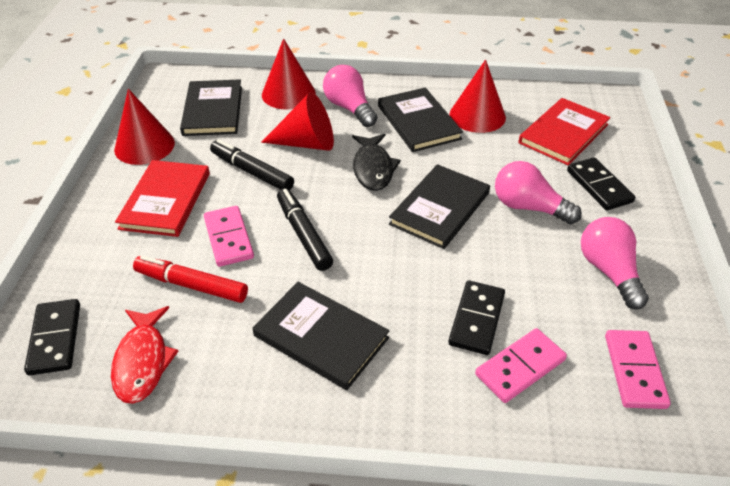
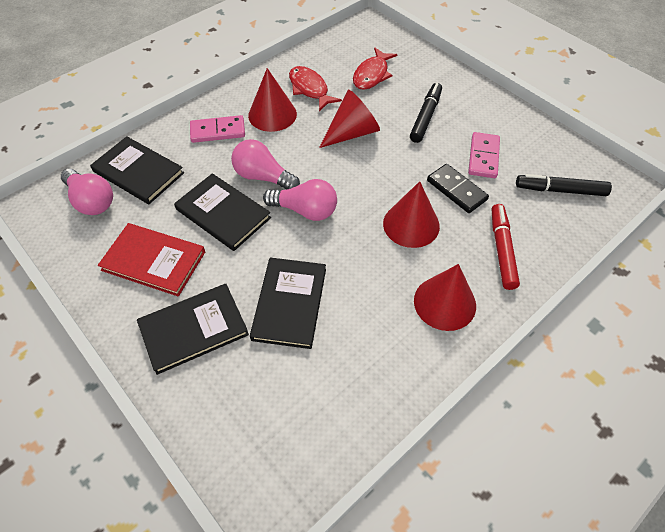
black domino: [24,299,80,375] [448,280,505,355] [567,157,635,210] = 3 -> [427,164,489,213] = 1
black fish: [352,134,401,191] = 1 -> none = 0
pink domino: [204,206,254,267] [475,328,567,403] [605,330,671,409] = 3 -> [190,115,245,143] [468,132,500,178] = 2
red book: [115,160,210,237] [518,98,610,165] = 2 -> [98,223,205,297] = 1
red fish: [111,306,178,404] = 1 -> [289,66,342,111] [353,48,398,90] = 2

